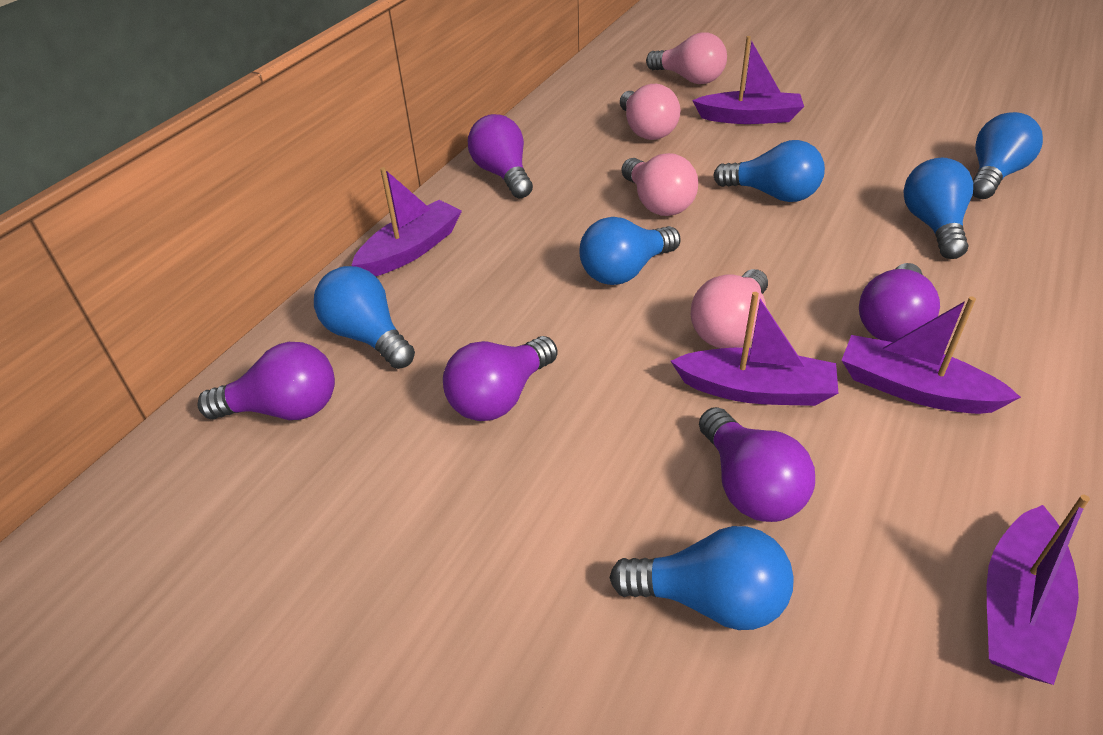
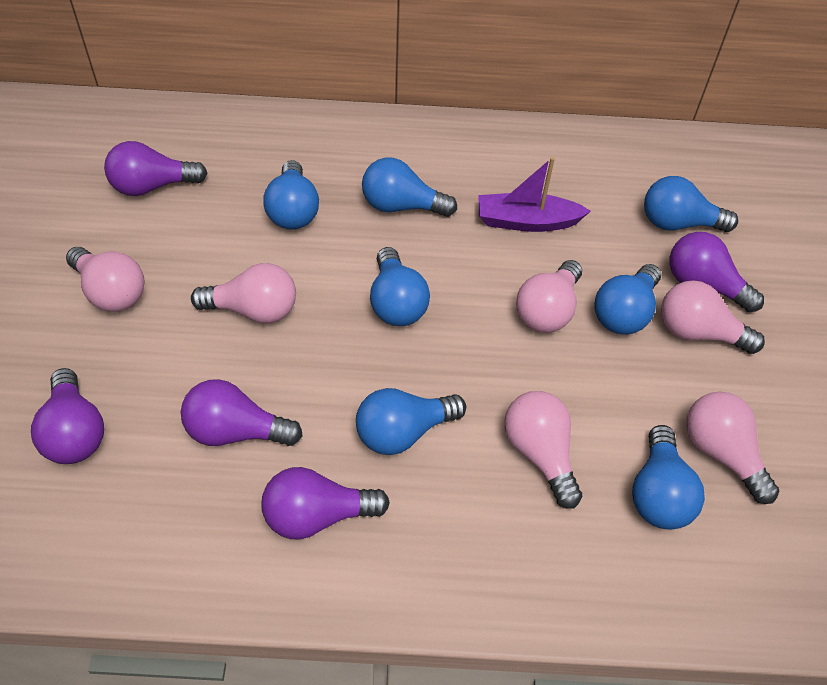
blue light bulb: [314,266,415,369] [580,217,681,285] [609,526,794,630] [713,140,825,202] [903,158,973,259] [973,112,1043,199] = 6 -> [263,160,319,229] [356,388,466,455] [362,158,457,217] [370,247,430,326] [594,264,661,335] [632,425,705,529] [644,176,738,232] = 7
pink light bulb: [620,84,680,140] [621,153,698,216] [646,33,727,84] [691,269,768,348] = 4 -> [66,247,145,312] [191,263,296,324] [504,391,582,509] [516,260,582,333] [661,280,765,354] [686,392,779,504] = 6
purple boat: [351,167,462,276] [671,292,838,406] [692,36,804,124] [842,296,1021,414] [987,495,1090,685] = 5 -> [479,157,591,232] = 1

